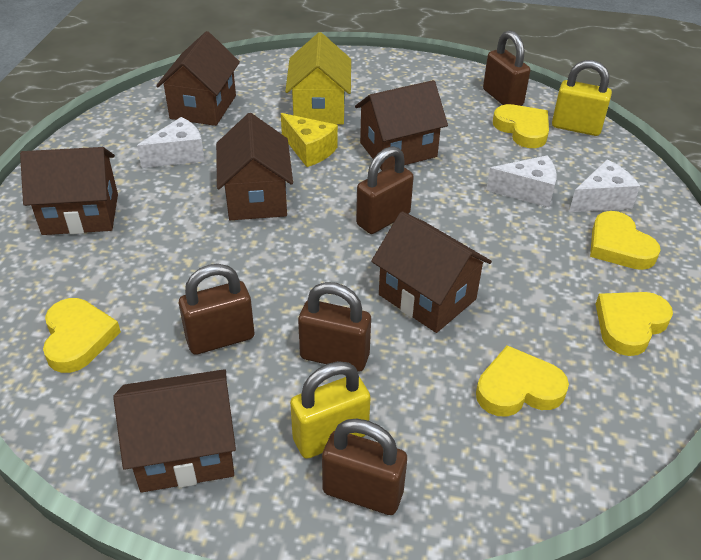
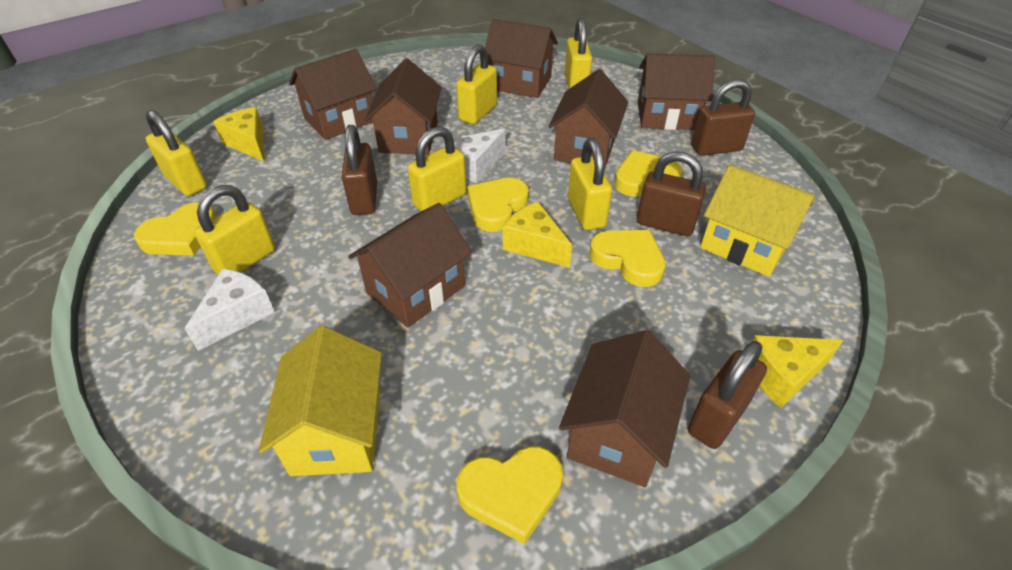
brown house: [20,147,118,235] [113,369,236,492] [156,31,240,126] [216,113,293,220] [355,80,448,171] [371,211,492,333] = 6 -> [289,49,377,140] [348,203,472,328] [365,59,442,155] [485,19,558,98] [549,69,628,169] [559,330,690,487] [638,53,715,130] = 7
brown padlock: [179,264,254,355] [298,282,371,372] [322,418,407,515] [356,146,414,234] [483,30,530,106] = 5 -> [341,125,377,215] [637,151,706,236] [688,341,767,449] [691,79,755,156] = 4
white cheese: [137,117,205,168] [486,155,557,207] [569,160,640,212] = 3 -> [184,269,275,351] [453,128,506,183] = 2
yellow cheese: [281,113,338,167] = 1 -> [213,107,264,161] [503,202,572,268] [753,335,843,408] = 3
yellow house: [285,32,351,125] = 1 -> [259,326,382,476] [700,165,815,277] = 2
yellow padlock: [290,361,371,459] [552,60,612,136] = 2 -> [146,110,207,196] [194,185,275,275] [408,127,467,211] [456,44,497,124] [565,18,592,89] [568,138,612,230] = 6

